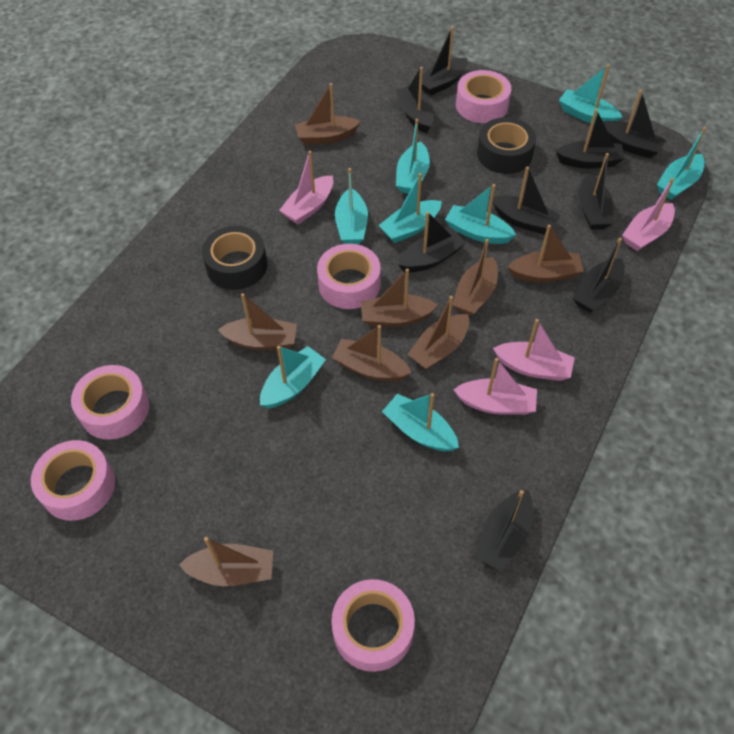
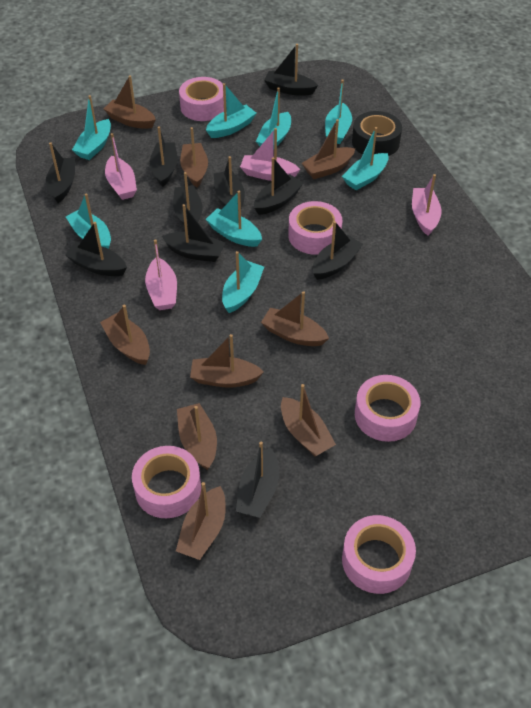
black boat: [396,67,434,133] [398,212,466,272] [422,27,467,96] [475,490,533,571] [493,167,561,235] [556,109,625,169] [573,238,625,313] [579,153,613,230] [603,90,667,158] = 9 -> [46,142,75,203] [65,222,127,276] [150,126,177,187] [162,204,225,262] [173,172,203,228] [214,156,245,208] [236,442,279,518] [254,157,303,215] [264,44,318,95] [313,221,363,280] = 10
black tape: [202,226,267,290] [477,117,536,174] = 2 -> [352,111,402,156] = 1
brown boat: [179,537,273,586] [218,293,297,350] [295,83,361,145] [332,325,412,381] [361,269,438,327] [407,296,469,370] [452,239,498,316] [507,225,584,283] = 8 -> [100,305,150,365] [104,75,156,129] [176,482,226,560] [177,403,217,470] [180,127,208,188] [190,334,264,388] [261,291,329,346] [281,384,336,457] [301,119,355,179] = 9

